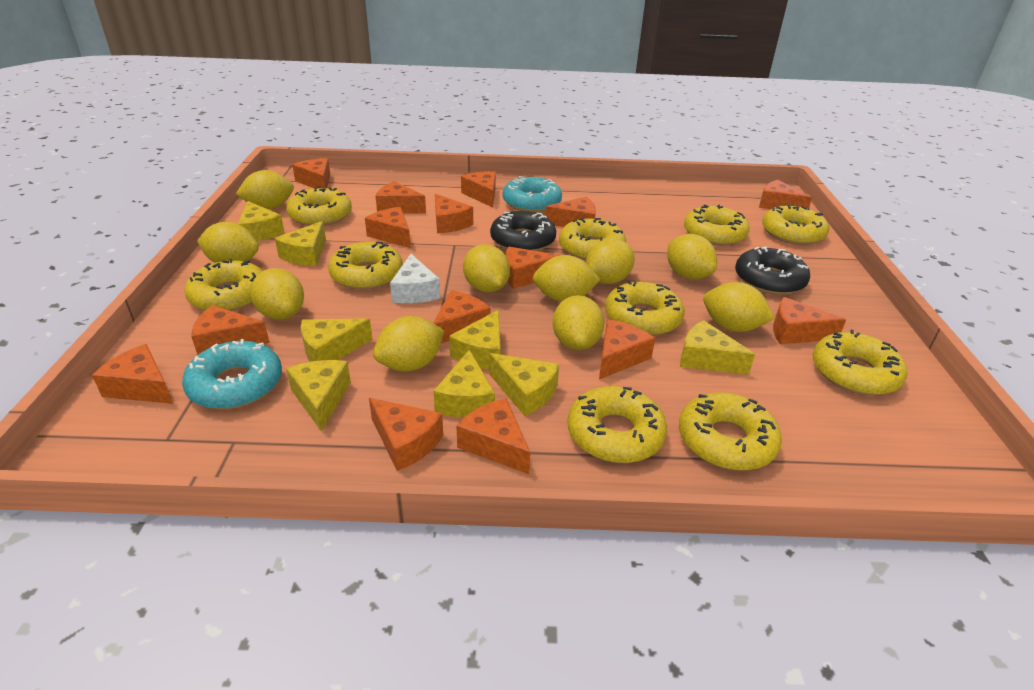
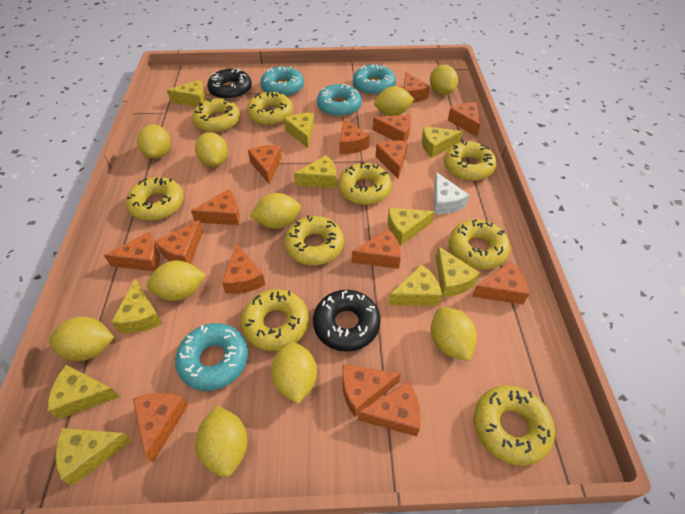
turquoise donut: [182,339,282,409] [503,176,562,213] = 2 -> [175,323,248,391] [260,66,304,97] [317,84,362,117] [353,64,396,95] = 4
yellow cheese: [237,201,285,241] [275,221,326,266] [286,360,351,431] [301,318,373,362] [434,349,495,418] [449,310,501,369] [489,353,559,416] [680,320,755,375] = 8 -> [47,365,120,419] [56,428,132,486] [111,278,163,333] [167,80,206,107] [284,113,314,148] [294,155,336,188] [388,208,434,245] [388,264,442,306] [422,126,463,158] [436,246,480,297] = 10
yellow donut: [184,258,262,311] [286,186,352,226] [328,242,403,290] [559,218,626,260] [567,386,667,463] [605,280,685,336] [679,392,782,471] [684,204,750,246] [762,204,829,245] [813,330,907,395] = 10 -> [126,177,184,221] [192,98,240,133] [241,289,309,351] [247,92,293,126] [284,215,344,265] [338,162,392,205] [444,141,497,181] [449,220,510,270] [474,385,555,466] = 9

